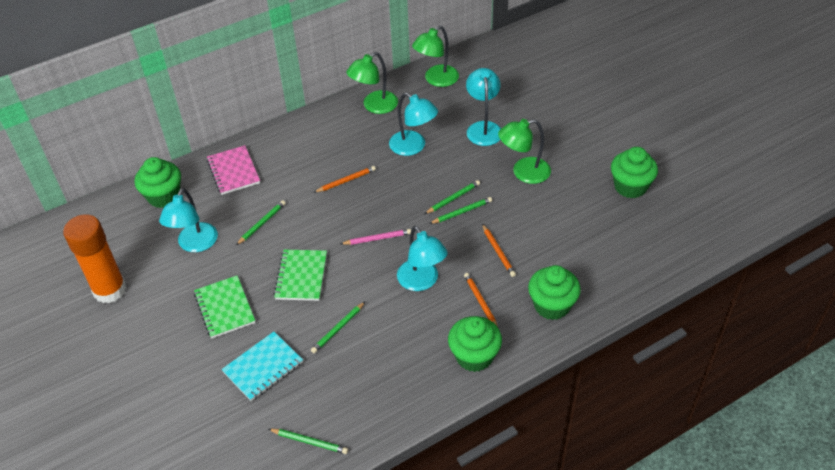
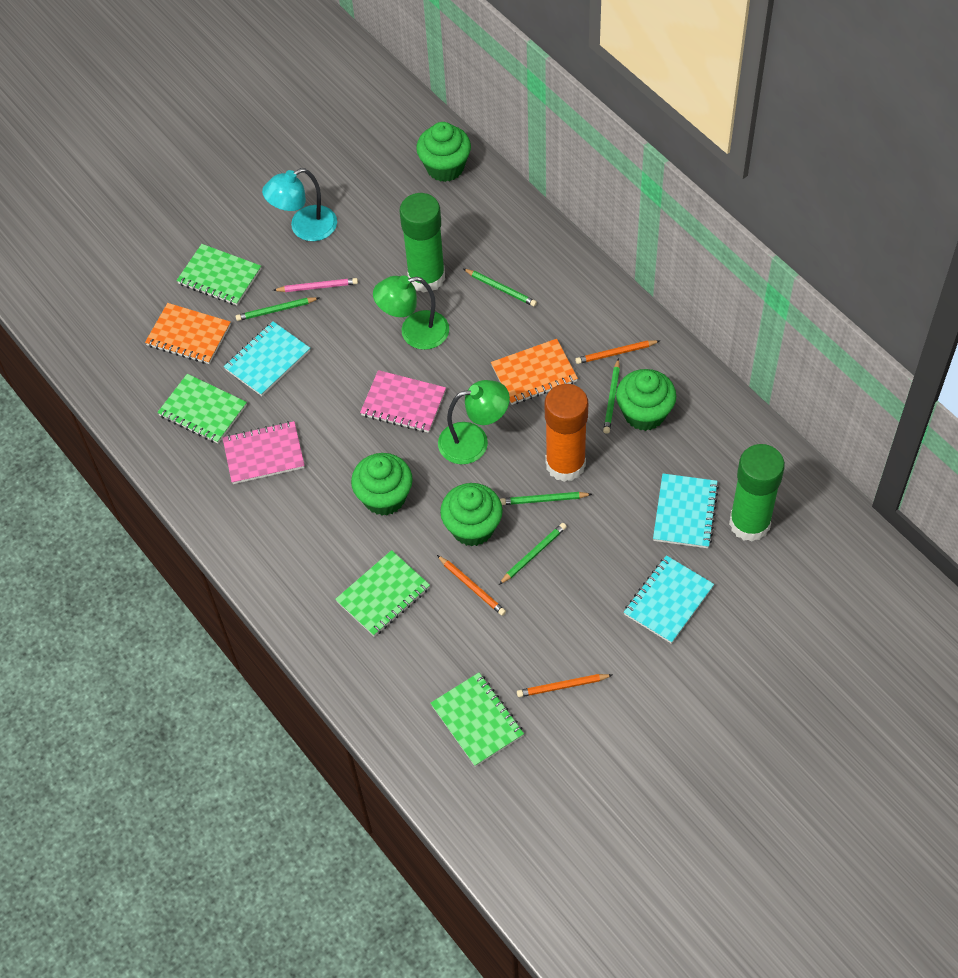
green glue stick: none = 0 -> [399,193,445,293] [729,444,785,542] = 2
green lamp: [346,52,398,114] [412,26,459,87] [498,119,551,184] = 3 -> [373,275,449,350] [438,380,510,464] = 2
green notebook: [194,275,255,338] [273,249,327,301] = 2 -> [157,374,247,444] [176,244,261,305] [335,550,430,637] [430,673,524,767] = 4
orange notebook: none = 0 -> [145,303,231,364] [491,339,578,405] = 2
pink notebook: [207,145,260,195] = 1 -> [223,421,305,484] [360,370,446,433] = 2
turquoise lamp: [159,188,218,252] [389,93,438,156] [397,226,448,291] [466,68,501,146] = 4 -> [262,168,337,241] = 1
turquoise notebook: [222,332,303,401] = 1 -> [224,321,310,396] [624,555,714,644] [653,473,719,548] = 3

